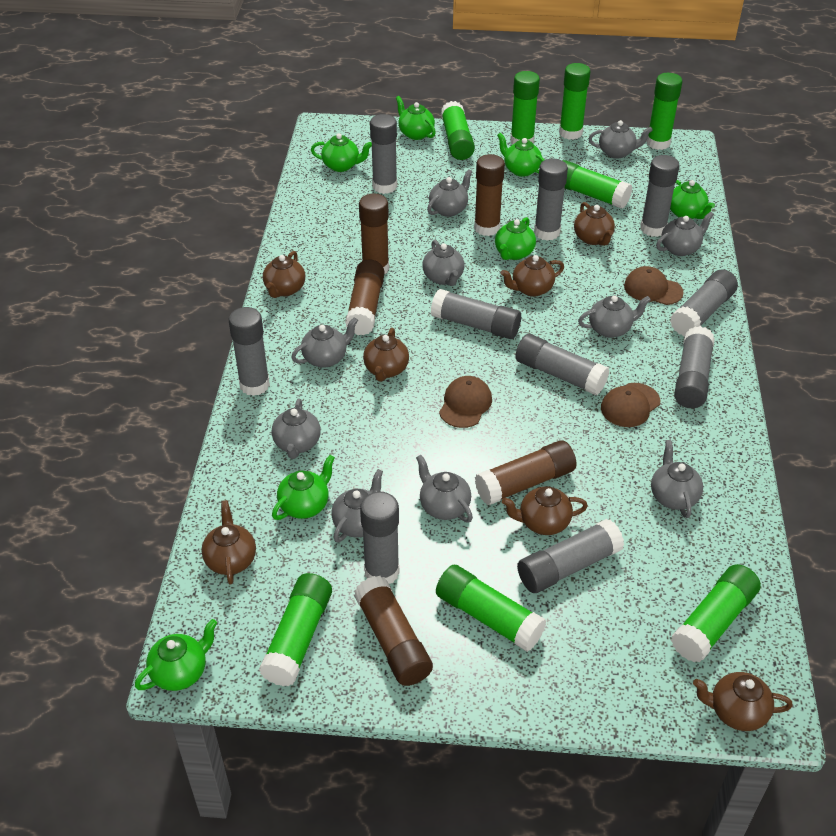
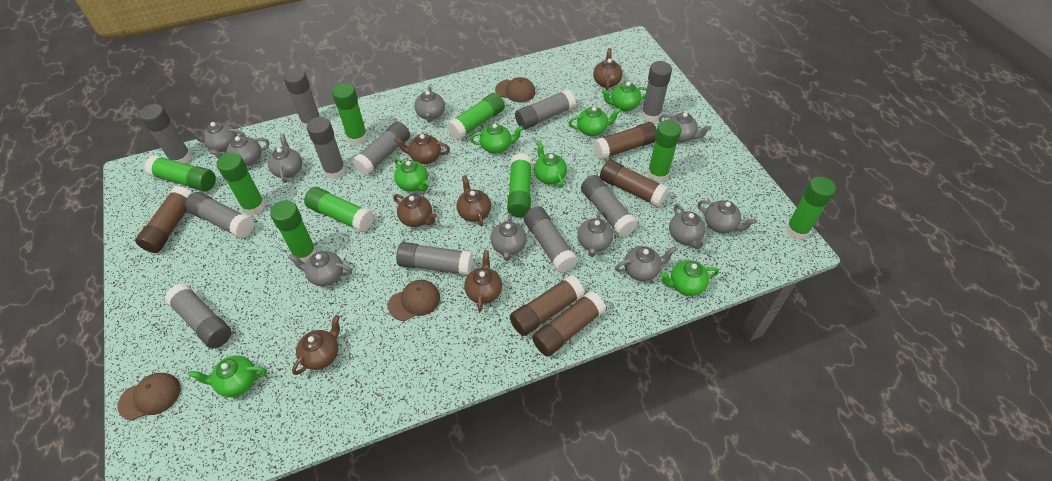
brown teapot: [202,500,256,585] [263,251,305,298] [363,328,409,382] [501,255,564,297] [502,486,588,535] [574,202,615,246] [693,672,793,731] = 7 -> [292,315,340,375] [394,134,450,164] [394,194,437,227] [457,175,491,226] [464,250,502,312] [593,48,623,90] = 6
green glue stick: [259,573,332,686] [436,565,546,652] [441,101,475,160] [510,71,540,144] [559,63,591,140] [562,160,632,209] [646,73,682,150] [671,564,761,663] = 8 -> [145,155,216,191] [217,152,265,215] [270,200,317,263] [304,187,373,232] [332,83,368,145] [447,93,505,140] [507,153,532,217] [647,120,681,182] [786,177,836,240] = 9
grey glue stick: [229,307,270,396] [360,492,399,584] [370,114,397,194] [431,289,521,339] [515,334,609,395] [517,519,624,593] [534,159,568,241] [640,155,680,237] [670,270,738,336] [674,326,715,408] = 10 -> [139,104,192,164] [165,284,232,348] [185,192,254,238] [283,68,320,128] [307,117,346,179] [352,121,410,176] [396,242,473,275] [515,89,576,130] [524,206,578,273] [581,175,638,237] [641,61,672,122] = 11
grey teapot: [272,399,321,459] [291,317,358,368] [331,469,383,542] [416,455,473,522] [422,240,464,286] [427,169,472,217] [578,295,651,338] [588,120,653,159] [651,440,703,518] [656,212,714,256] = 10 -> [187,122,245,152] [210,136,269,166] [268,134,302,183] [288,251,352,286] [414,86,445,123] [491,213,527,261] [577,210,613,257] [615,246,676,281] [659,112,711,142] [669,204,707,249] [698,200,756,233] = 11

